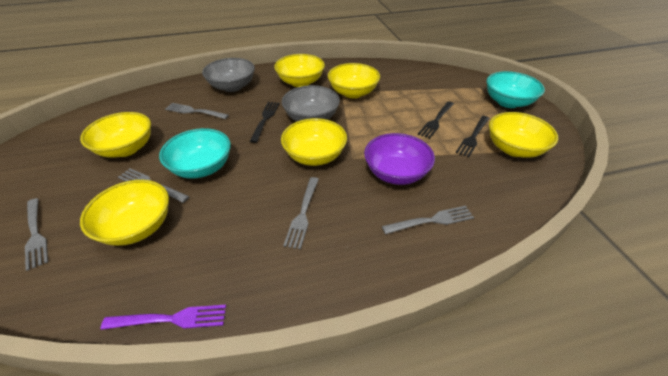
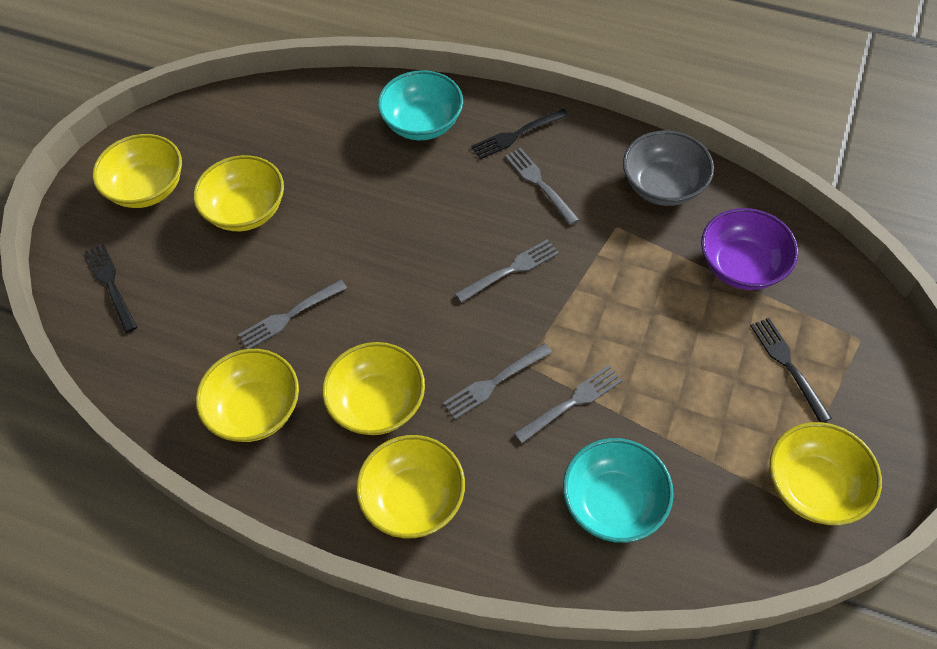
grey bowl: [202,58,255,92] [282,85,340,122] = 2 -> [623,131,714,206] = 1
purple fork: [101,305,226,330] = 1 -> none = 0

